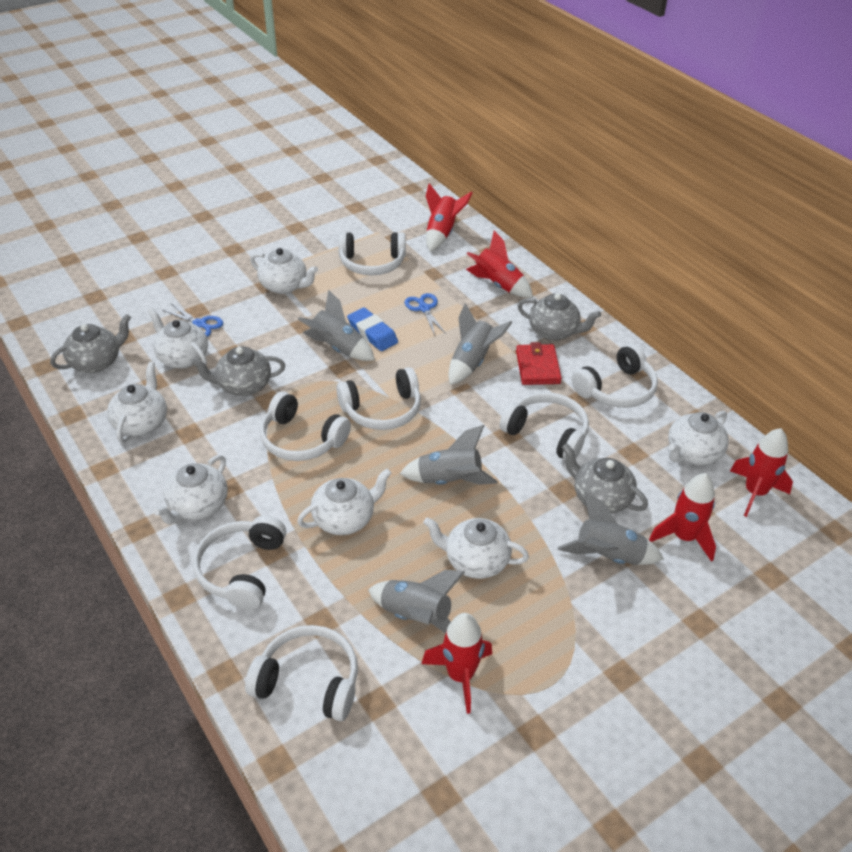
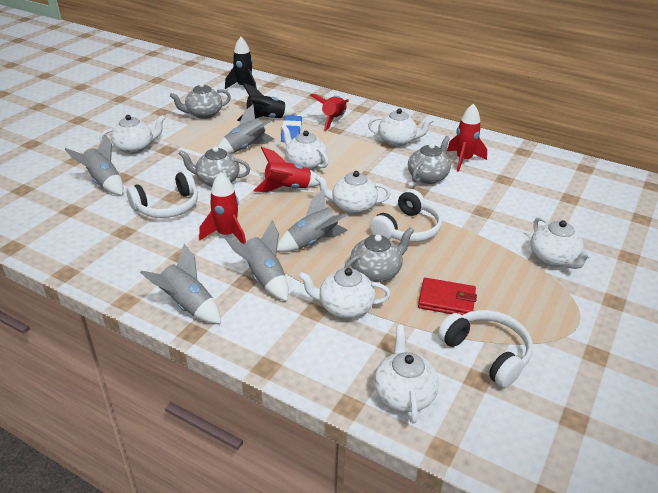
black rocket: none = 0 -> [225,37,257,89] [237,83,296,121] = 2
blue scissors: [163,304,223,337] [405,293,446,336] = 2 -> none = 0
red rocket: [422,613,492,714] [426,183,473,252] [466,231,533,298] [649,473,716,562] [730,428,793,517] = 5 -> [199,172,246,244] [253,147,319,192] [310,94,349,131] [447,103,487,172] = 4
white headphones: [193,516,286,610] [245,625,358,721] [260,391,351,461] [336,367,421,430] [338,232,406,276] [500,392,589,459] [572,344,658,408] = 7 -> [126,171,198,218] [370,189,442,242] [438,310,533,388] = 3

